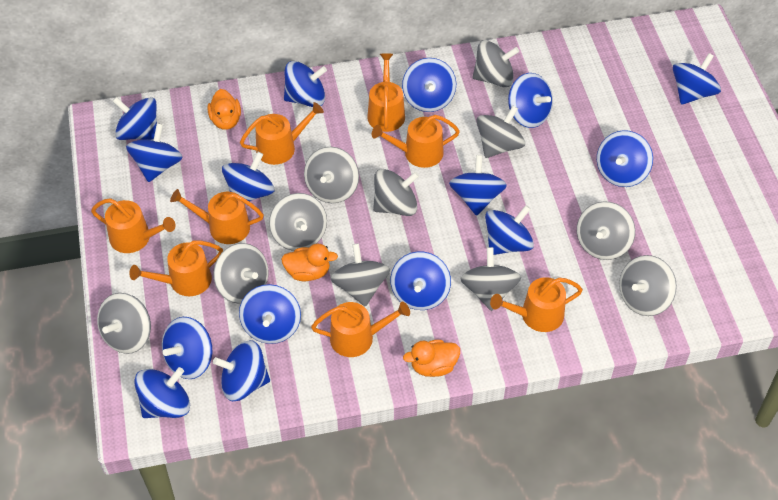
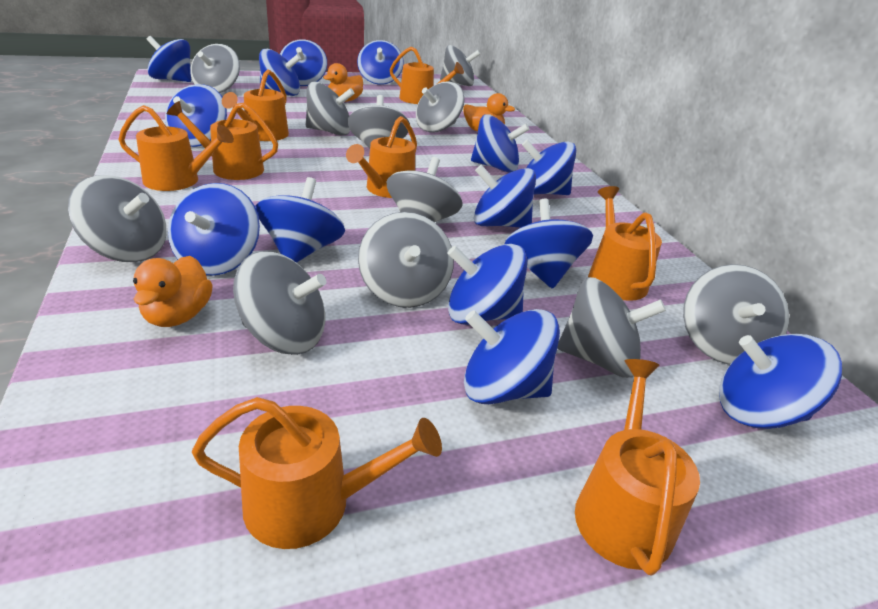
blue spinning top: [112,97,157,140] [126,123,183,182] [134,367,190,418] [162,317,212,379] [213,340,270,401] [222,152,274,204] [239,284,301,344] [284,61,327,107] [391,251,451,310] [402,58,456,112] [449,155,507,216] [485,205,534,255] [508,73,553,128] [597,130,653,187] [673,53,721,105] = 15 -> [147,36,191,82] [165,84,227,147] [168,183,260,276] [255,177,345,263] [259,49,301,96] [280,39,327,86] [357,40,404,85] [447,244,528,325] [464,309,560,404] [471,114,529,173] [474,165,536,228] [504,199,593,289] [522,139,576,195] [719,334,842,429] = 14

